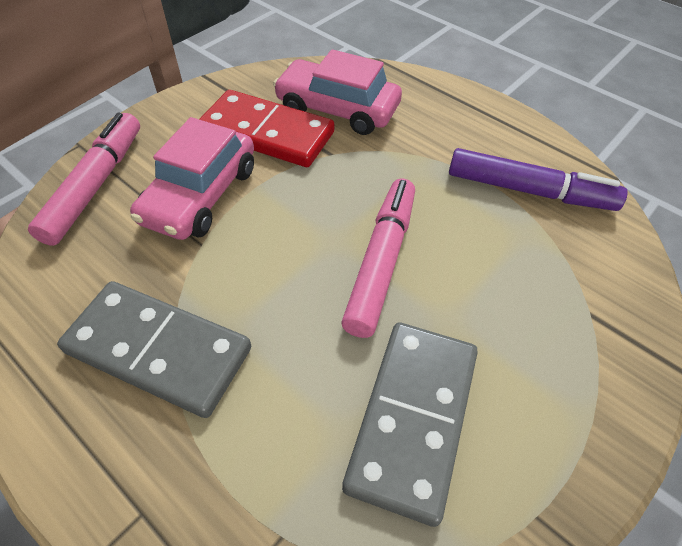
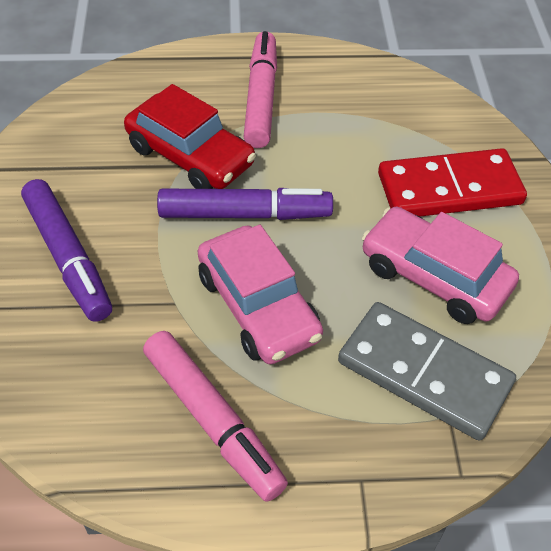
grey domino: [57,281,251,418] [342,322,478,527] = 2 -> [338,302,516,441] = 1
purple marker: [449,148,628,211] = 1 -> [21,179,112,322] [157,188,333,220] = 2
red car: none = 0 -> [124,84,256,189] = 1

